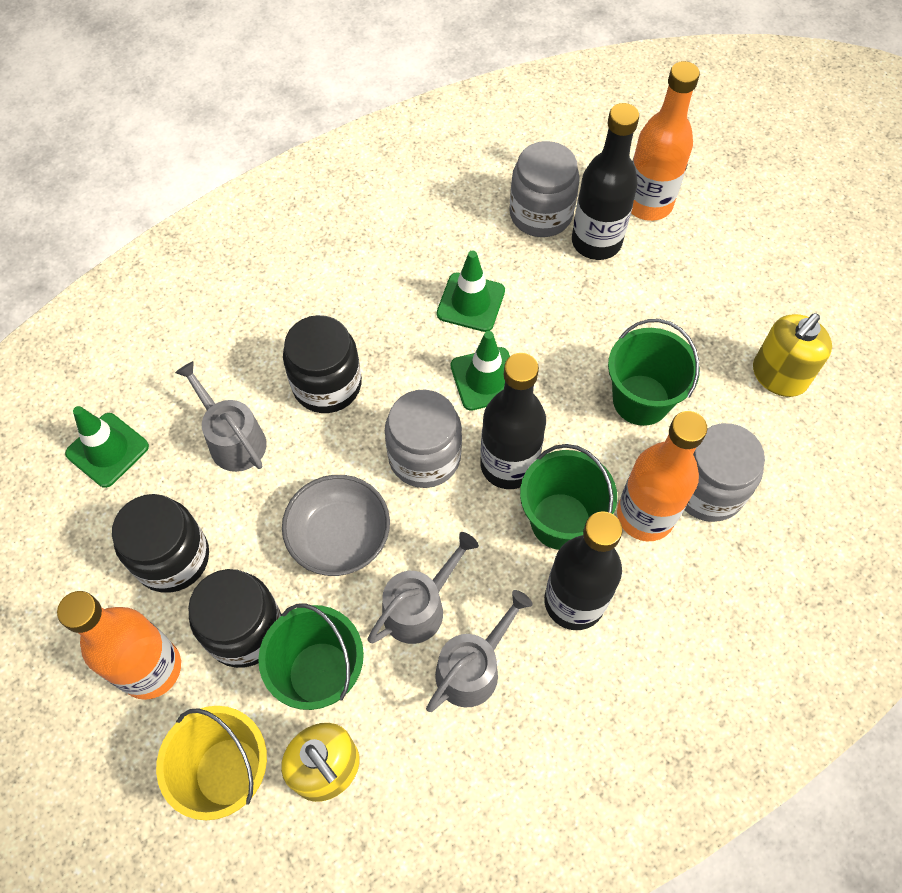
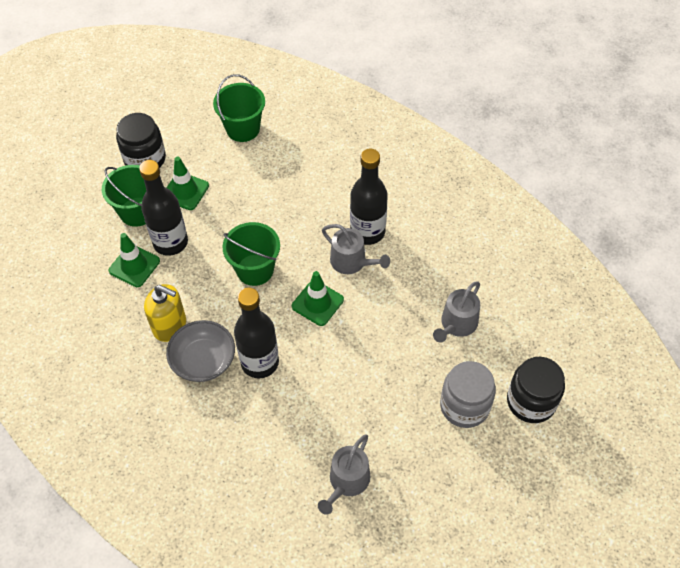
black jar: [112,494,209,593] [188,569,281,668] [283,315,362,413] = 3 -> [116,113,166,168] [507,357,565,423] = 2
grey jar: [385,390,462,488] [509,141,580,237] [685,423,765,522] = 3 -> [440,361,496,428] = 1
orange bottle: [57,591,181,700] [617,411,707,541] [631,61,700,221] = 3 -> none = 0
yellow bucket: [156,706,267,821] = 1 -> none = 0
yellow soap dispenser: [281,723,359,802] [753,313,832,397] = 2 -> [144,284,186,342] = 1

